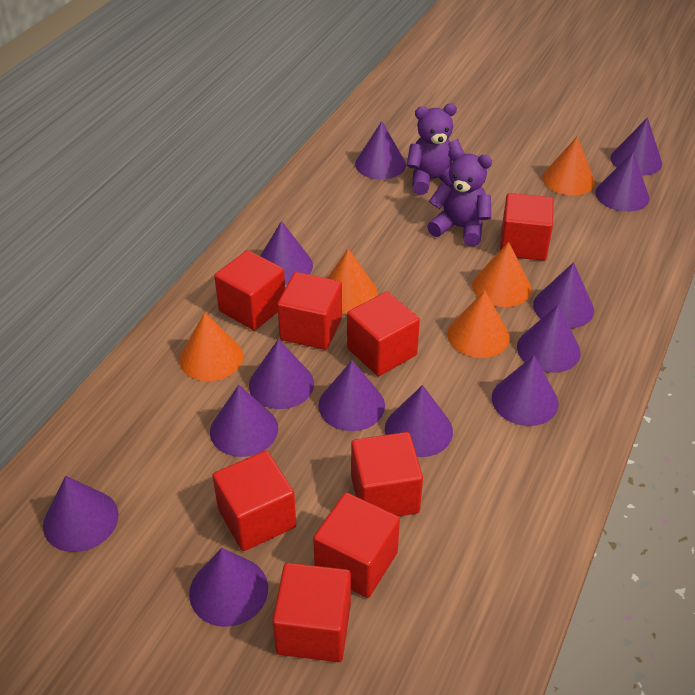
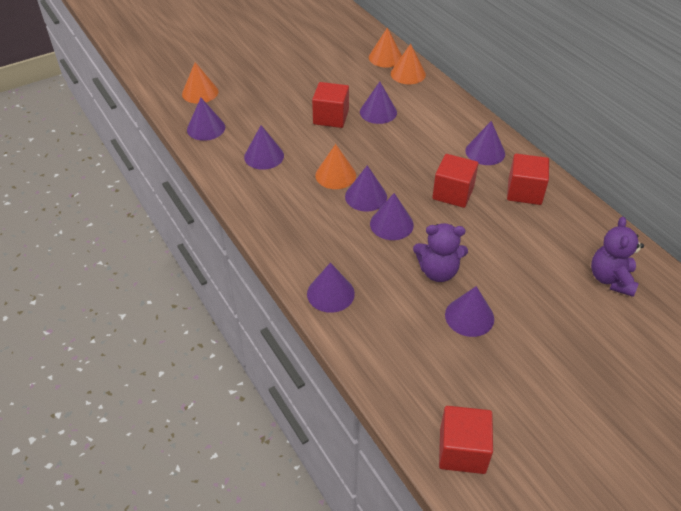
orange cone: [179,312,243,381] [327,249,378,314] [447,290,510,358] [472,242,532,307] [542,136,595,196] = 5 -> [182,62,219,104] [315,144,356,189] [369,28,402,68] [391,44,426,84] = 4
purple cone: [43,476,118,552] [189,548,268,627] [210,385,278,457] [249,339,314,409] [260,221,313,285] [318,360,385,431] [355,121,406,179] [385,385,453,457] [492,355,559,426] [517,304,580,373] [533,262,594,329] [595,151,649,212] [611,117,662,176] = 13 -> [187,98,225,141] [244,125,284,170] [307,263,355,313] [345,165,387,212] [360,82,397,124] [370,193,414,240] [445,286,494,337] [465,121,505,165] = 8
red cube: [212,451,296,551] [214,250,285,331] [272,563,351,662] [277,272,342,350] [313,493,400,598] [347,291,420,376] [351,432,423,516] [500,193,554,261] = 8 -> [312,82,349,128] [432,154,478,208] [439,406,493,474] [507,154,549,205] = 4

